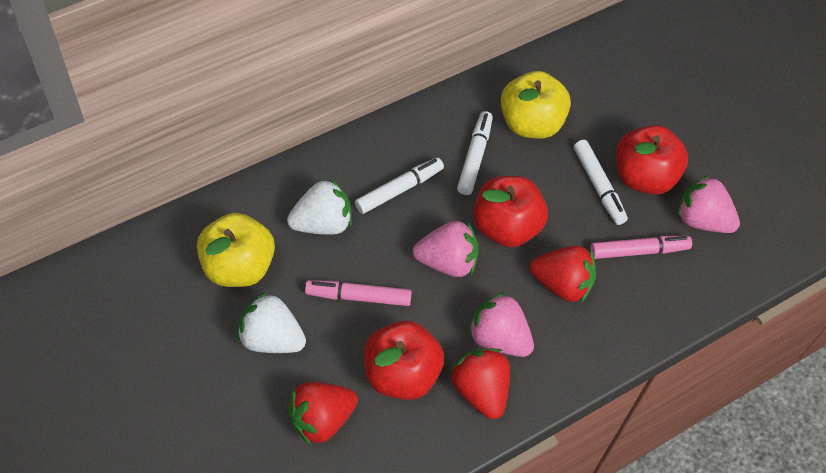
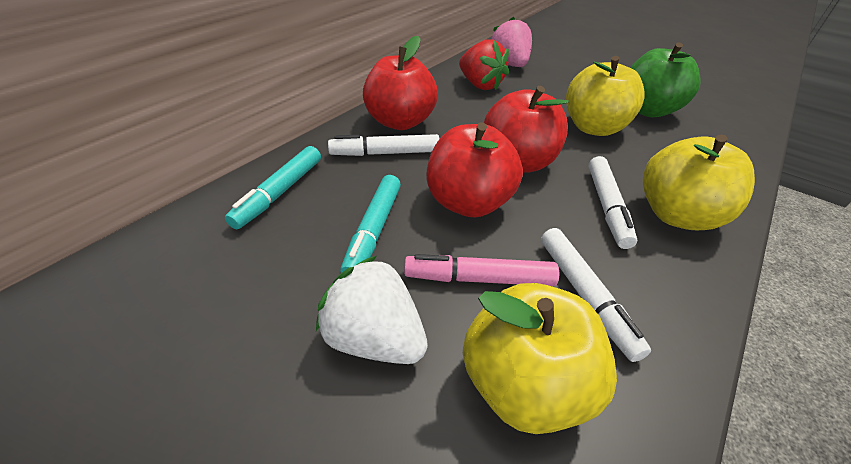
green apple: none = 0 -> [630,42,701,117] = 1
pink marker: [305,280,412,306] [590,236,692,259] = 2 -> [404,254,559,286] = 1
pink strawberry: [413,221,479,277] [468,292,534,357] [677,175,740,233] = 3 -> [491,17,532,67] = 1
red strawberry: [287,382,358,446] [450,349,510,419] [530,245,596,304] = 3 -> [459,39,509,90] = 1
turquoise marker: none = 0 -> [225,146,321,229] [340,175,401,273] = 2
white strawberry: [237,292,306,353] [287,178,352,235] = 2 -> [316,256,428,364] = 1
yellow apple: [197,213,275,287] [501,71,571,139] = 2 -> [463,283,617,434] [566,56,645,136] [643,134,755,230] = 3

